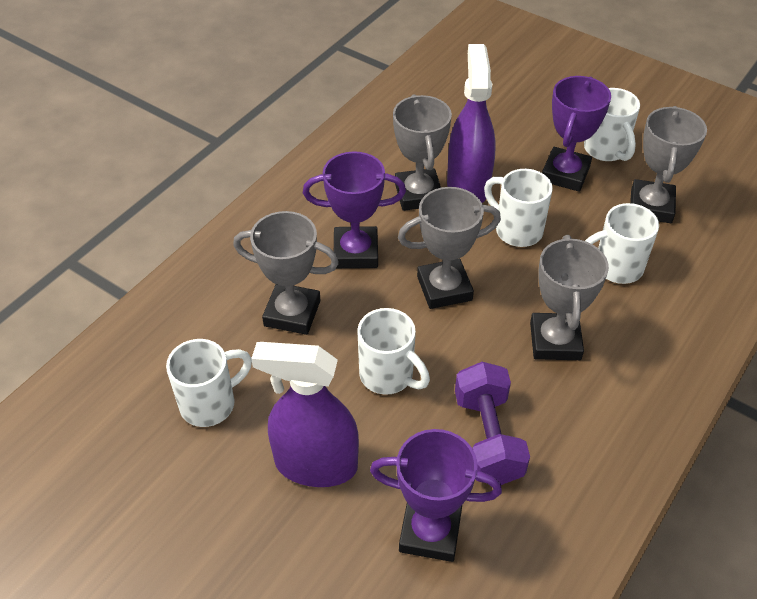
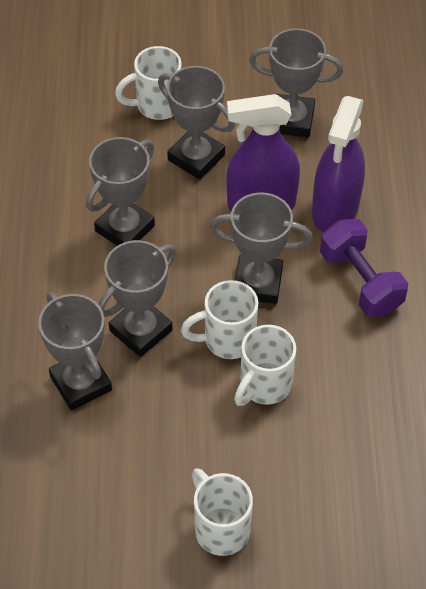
grey trophy: [233,211,339,335] [393,94,452,211] [398,187,501,309] [530,235,609,360] [630,106,707,223] = 5 -> [38,292,112,411] [86,137,155,246] [98,240,176,357] [158,66,235,180] [210,192,313,304] [249,28,343,138] = 6
purple trophy: [303,151,406,268] [370,429,502,562] [542,76,611,192] = 3 -> none = 0
white mug: [166,339,252,427] [357,308,430,395] [484,169,553,247] [584,88,640,161] [585,203,659,284] = 5 -> [115,46,182,120] [181,280,258,359] [192,468,253,556] [234,325,296,406] = 4

